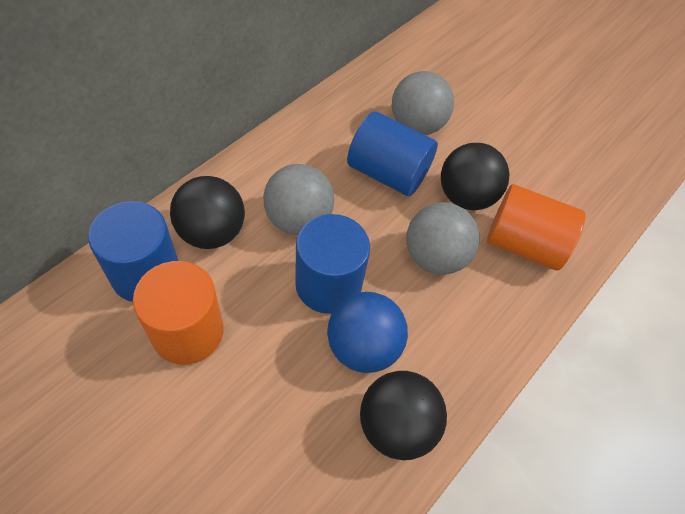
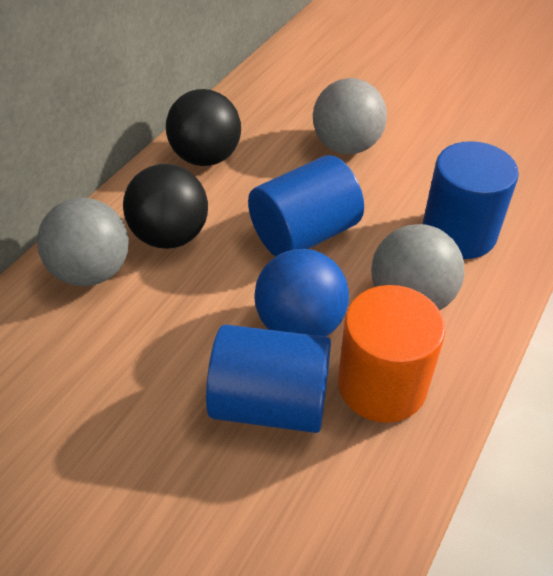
black ball: [170,176,245,249] [360,371,447,460] [441,143,509,210] = 3 -> [123,164,208,249] [166,89,241,166] = 2
orange cylinder: [133,261,224,365] [487,184,585,271] = 2 -> [338,285,445,423] = 1

